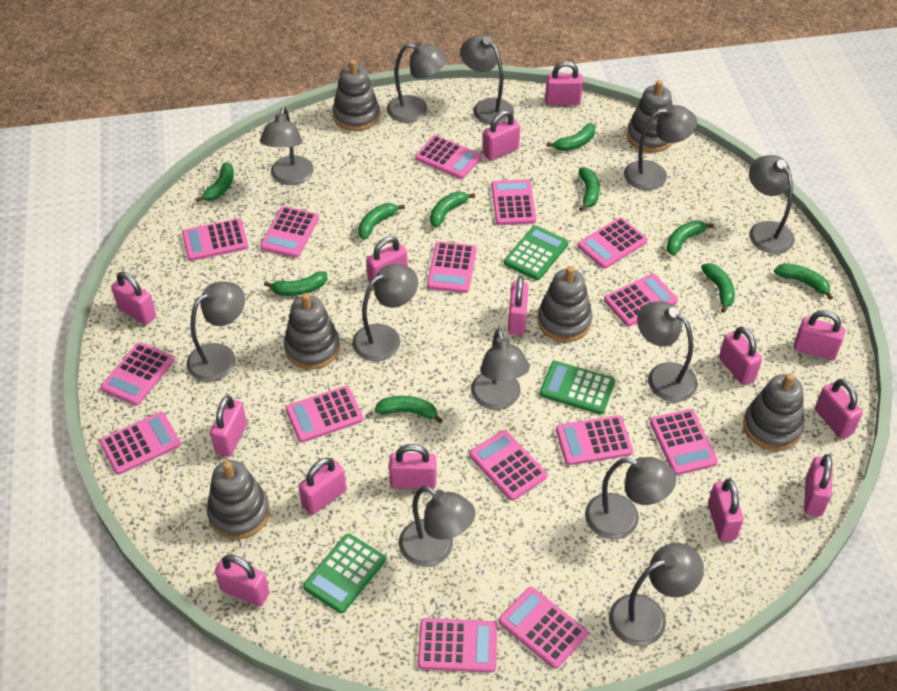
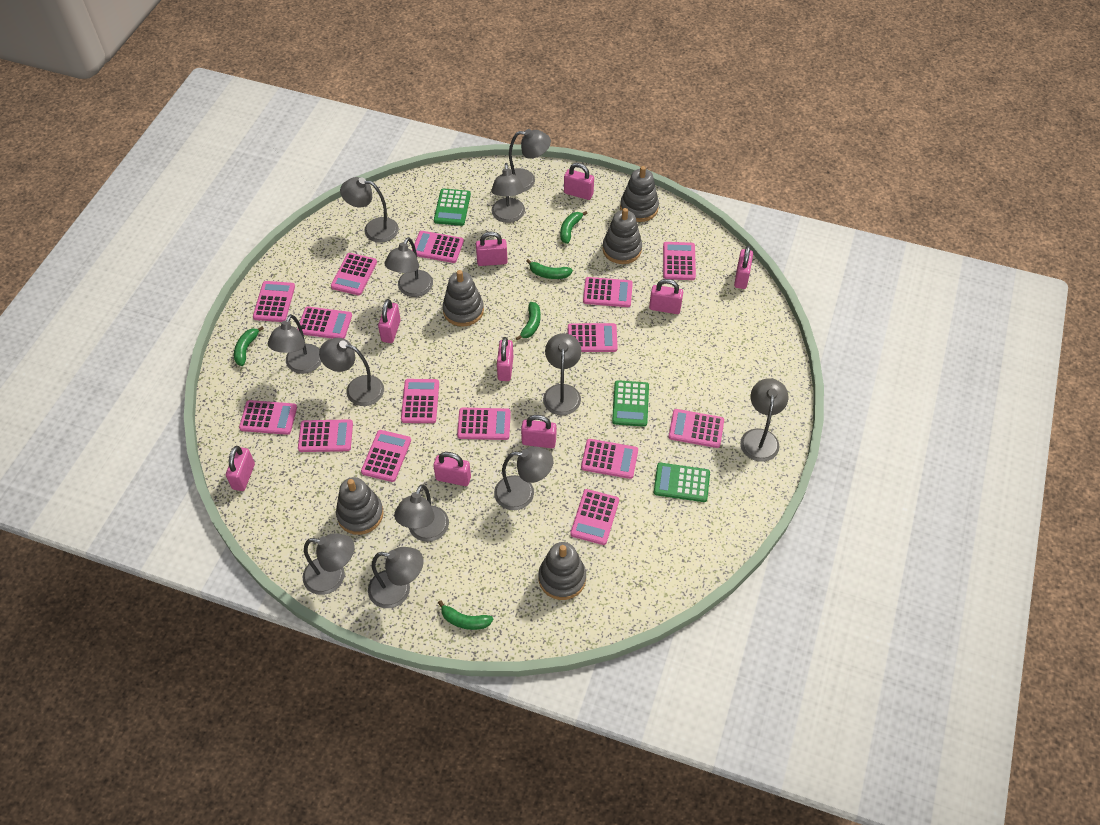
green banana: [196,162,234,202] [264,271,327,296] [358,203,405,240] [374,396,443,423] [430,192,475,228] [546,123,595,151] [579,167,600,211] [666,221,714,256] [701,263,735,313] [774,263,833,300] = 10 -> [234,326,264,366] [438,600,493,630] [516,302,541,340] [526,259,573,279] [560,211,588,244] = 5
grey stacking toy: [207,460,270,539] [284,293,340,369] [333,60,380,131] [537,266,593,342] [627,80,673,152] [743,373,804,451] = 6 -> [336,477,384,535] [442,270,484,327] [538,542,586,600] [602,208,642,264] [620,166,659,222] = 5
pink padlock: [111,272,156,325] [210,396,247,457] [215,554,269,607] [298,458,346,515] [366,236,408,288] [389,444,437,489] [483,110,520,161] [508,276,529,335] [545,61,583,105] [708,479,744,541] [719,326,762,385] [794,310,845,360] [804,454,833,516] [815,379,863,439] = 14 -> [226,446,255,491] [378,299,401,343] [433,452,471,486] [476,232,508,266] [497,337,513,381] [521,415,556,448] [564,163,594,200] [649,279,683,314] [734,245,753,289] = 9

